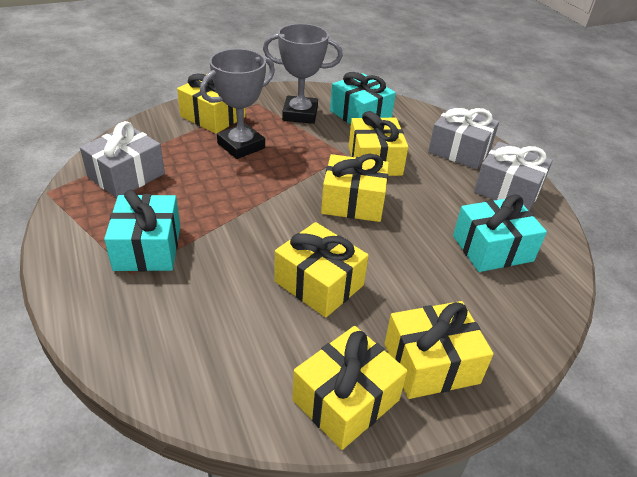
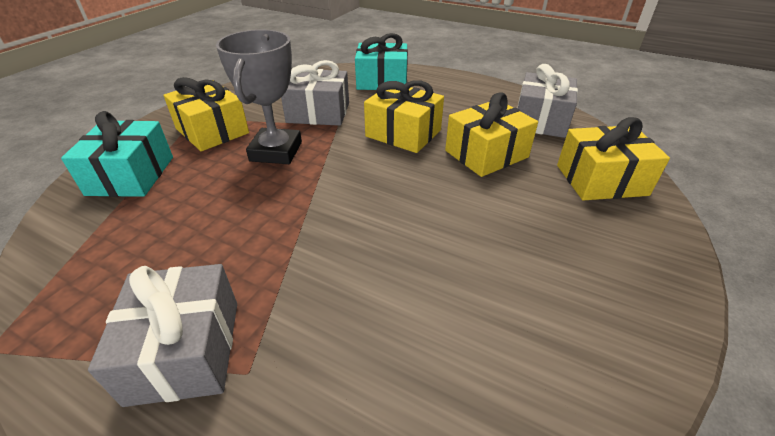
grey trophy: [200,49,275,159] [263,24,343,124] = 2 -> [216,30,302,164] = 1
turquoise gift: [104,189,180,271] [330,72,396,125] [453,194,547,272] = 3 -> [61,111,173,197] [355,33,408,90] = 2
yellow gift: [177,74,245,134] [275,222,369,318] [292,326,407,450] [321,154,389,222] [349,111,408,176] [385,301,494,399] = 6 -> [163,77,249,151] [364,80,444,153] [445,92,538,177] [557,117,670,200] = 4

